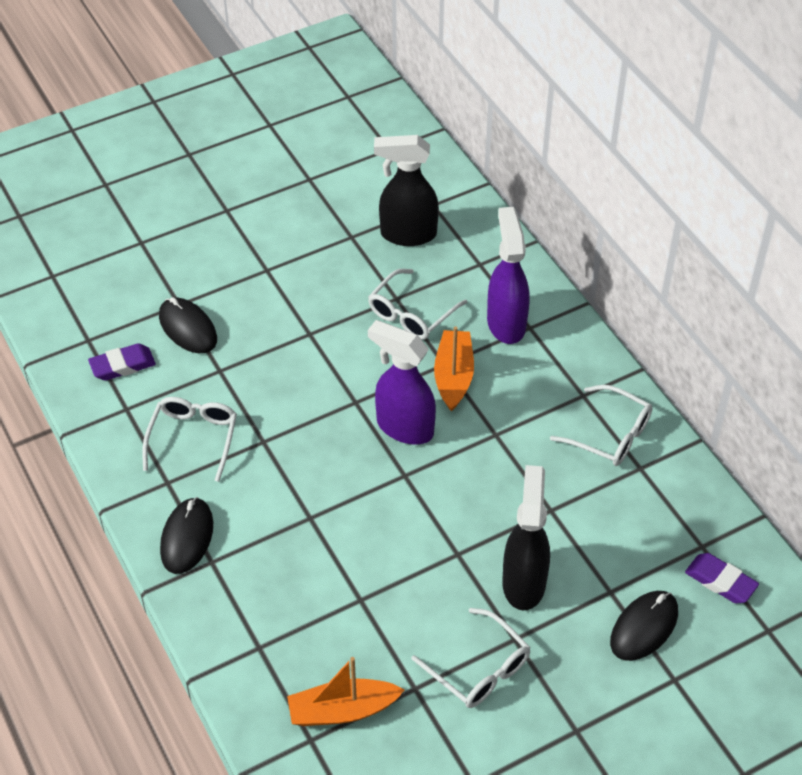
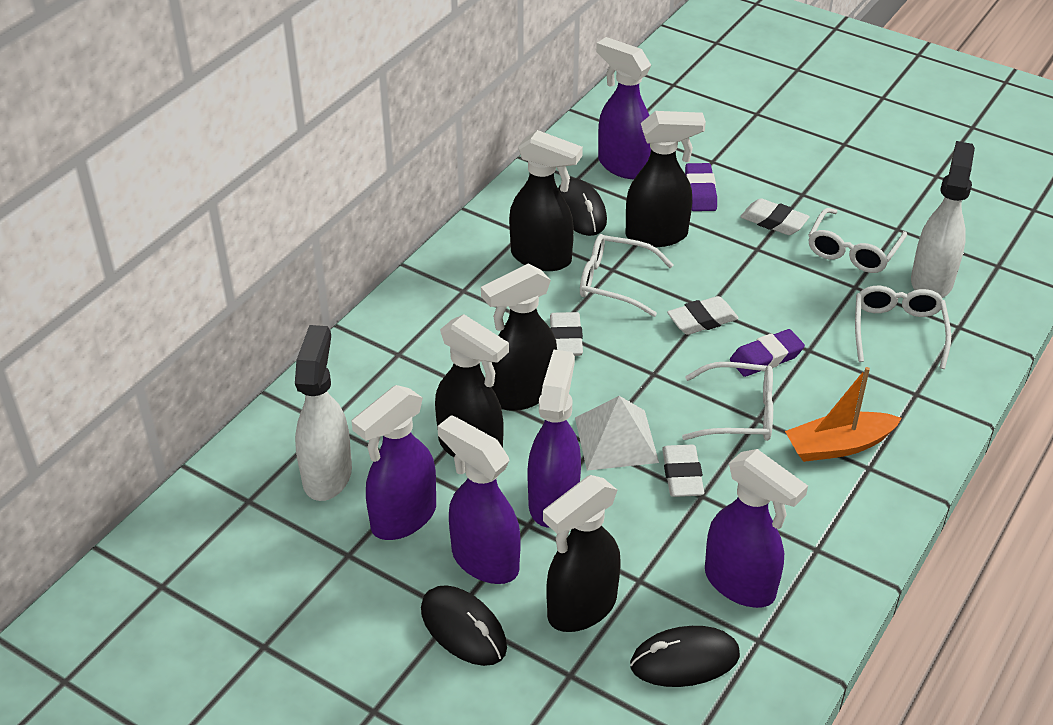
black spray bottle: [374,135,439,246] [502,465,550,610] = 2 -> [435,314,509,457] [481,264,557,411] [509,130,583,271] [543,475,620,632] [625,111,706,247] = 5
orange boat: [287,657,404,726] [434,327,474,412] = 2 -> [785,367,902,462] = 1
purple spray bottle: [368,320,436,445] [487,207,530,344] = 2 -> [352,385,436,540] [437,415,521,584] [527,349,581,527] [596,37,651,179] [705,449,808,608] = 5
white eraser: none = 0 -> [550,312,583,356] [662,445,704,497] [667,296,739,335] [740,198,810,235] = 4
white pyramid: none = 0 -> [575,396,659,471] = 1
white spray bottle: none = 0 -> [295,325,352,501] [911,141,975,298] = 2

